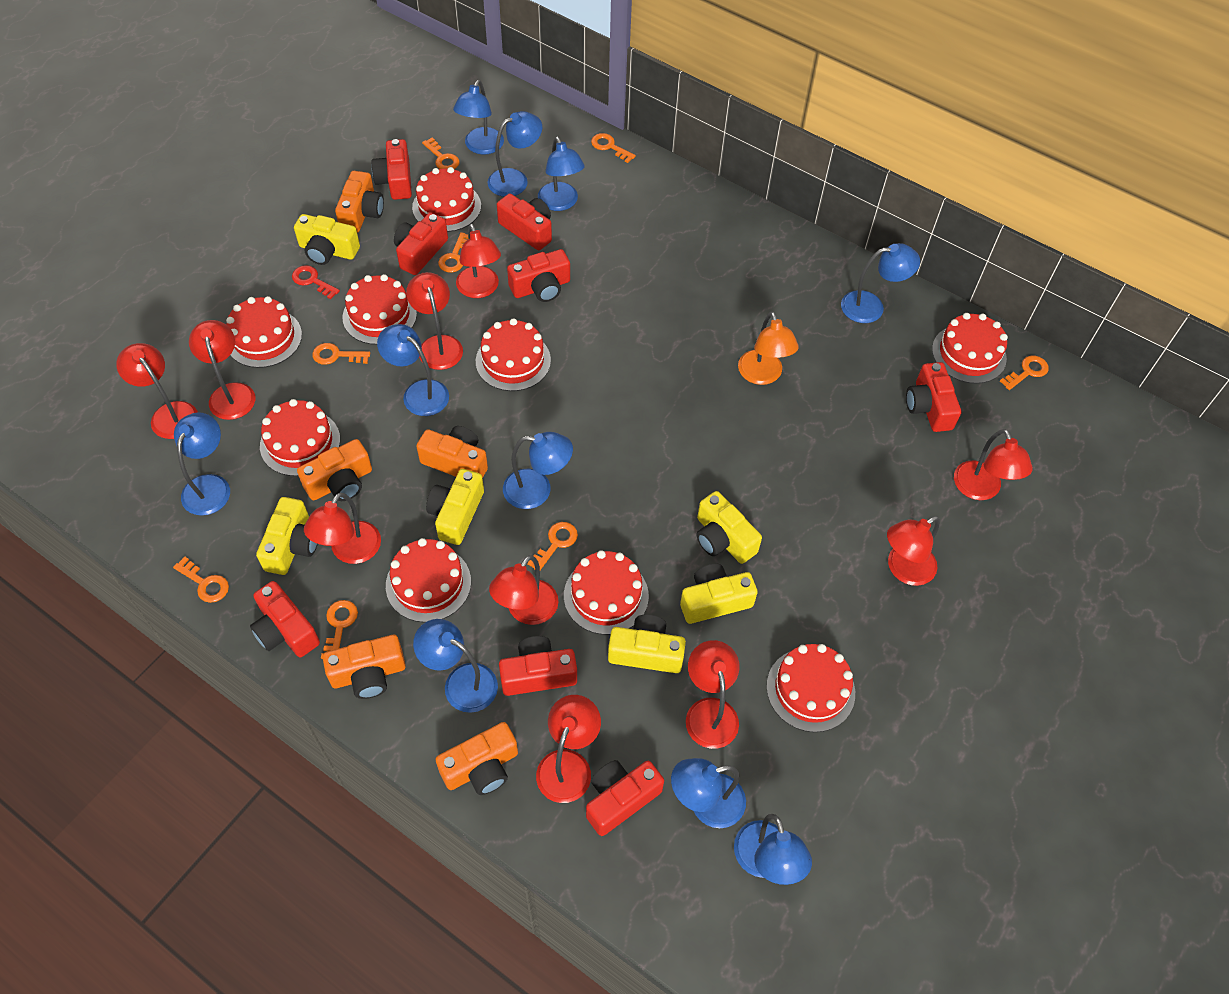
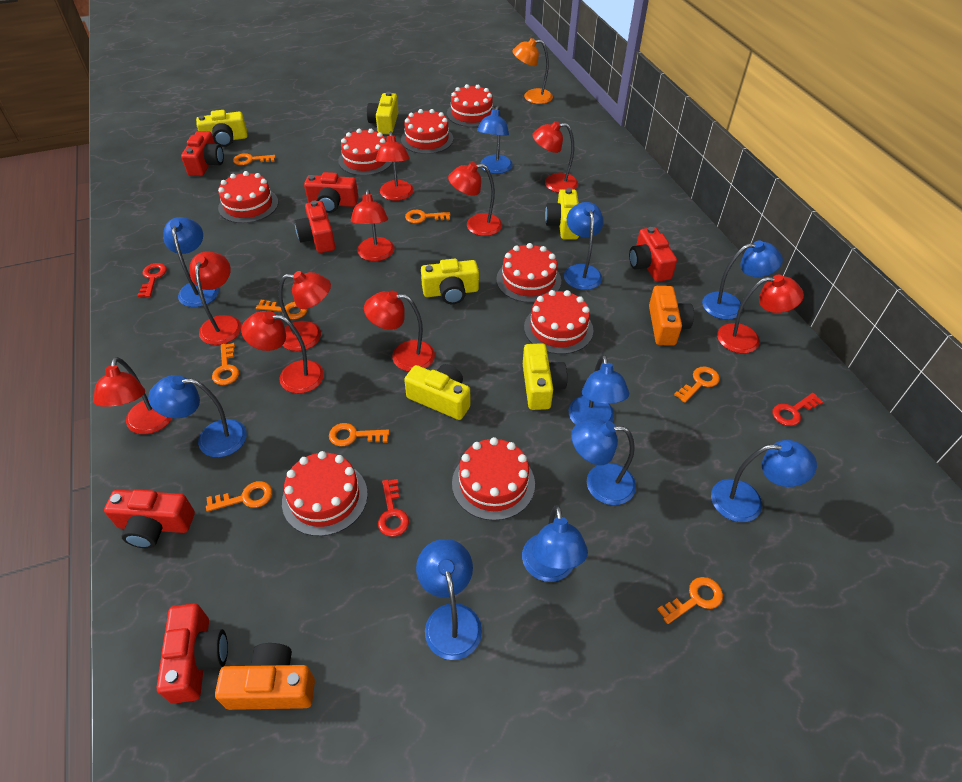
orange camera: [297,439,372,501] [323,635,406,699] [335,171,384,233] [416,426,488,478] [435,722,518,795] = 5 -> [215,643,315,710] [649,286,694,346] = 2
red cake: [226,296,302,368] [260,399,340,476] [343,274,417,345] [386,538,471,622] [412,167,481,232] [476,318,551,391] [564,550,649,635] [766,644,855,732] [932,313,1008,384] = 9 -> [218,171,278,223] [282,451,368,536] [338,129,392,176] [401,109,453,154] [447,84,495,127] [452,437,535,521] [496,243,561,303] [524,290,593,354] = 8
red camera: [250,581,320,657] [371,139,412,200] [394,213,448,275] [497,194,552,250] [499,636,577,696] [507,249,570,302] [586,760,664,836] [906,362,961,432] = 8 -> [104,489,195,548] [157,604,228,704] [181,131,224,176] [295,201,335,253] [304,172,358,213] [629,227,677,282] = 6
red key: [292,265,340,299] = 1 -> [138,263,167,297] [378,479,409,537] [772,393,823,426] = 3

